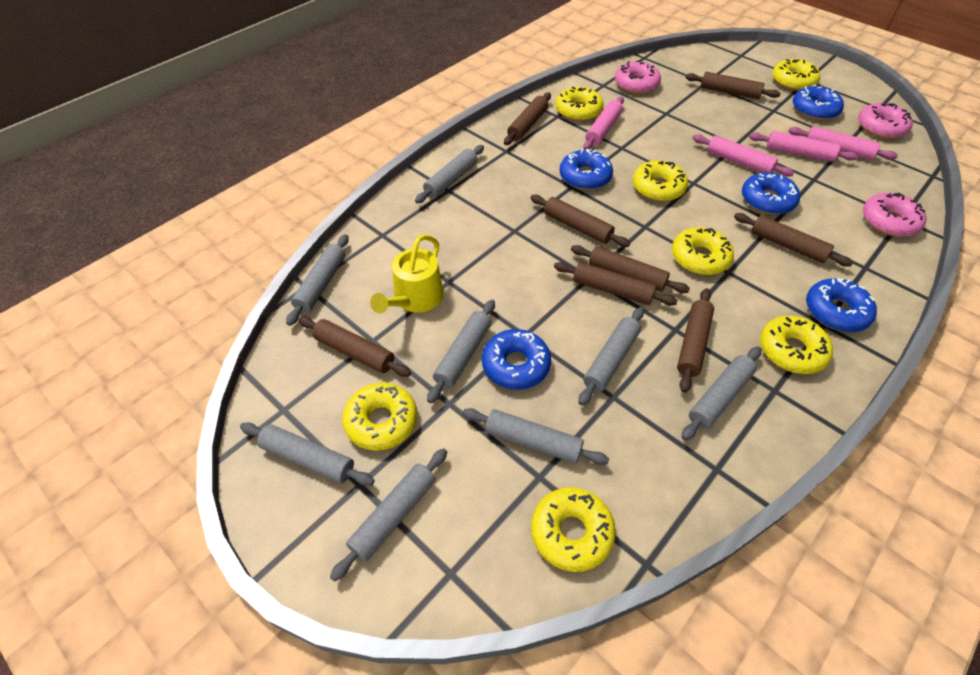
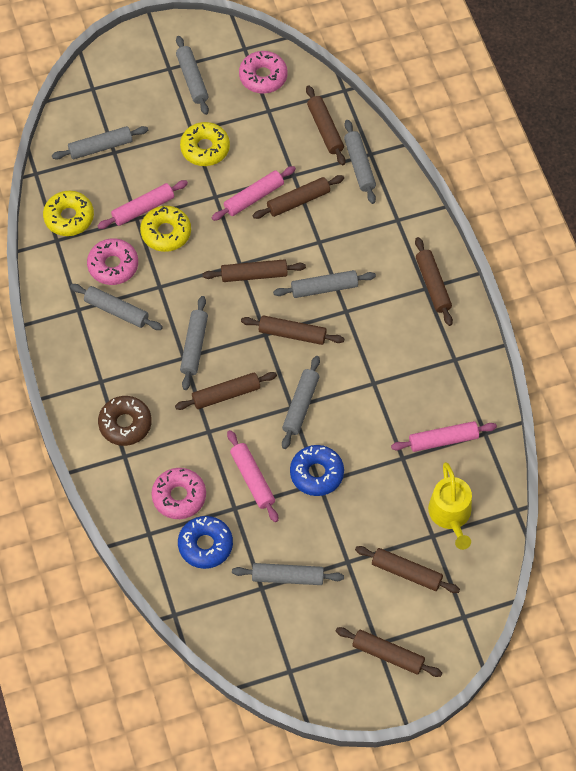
blue donut: [482,329,551,390] [559,149,613,190] [742,172,800,215] [793,84,844,120] [806,278,877,332] = 5 -> [178,516,233,569] [290,445,344,496] = 2
brown donut: none = 0 -> [98,396,152,446] = 1
yellow donut: [342,382,417,451] [531,487,616,572] [556,87,603,121] [633,160,688,201] [672,227,734,275] [760,316,833,374] [772,59,820,91] = 7 -> [43,191,94,236] [140,206,191,252] [180,122,230,166] = 3

